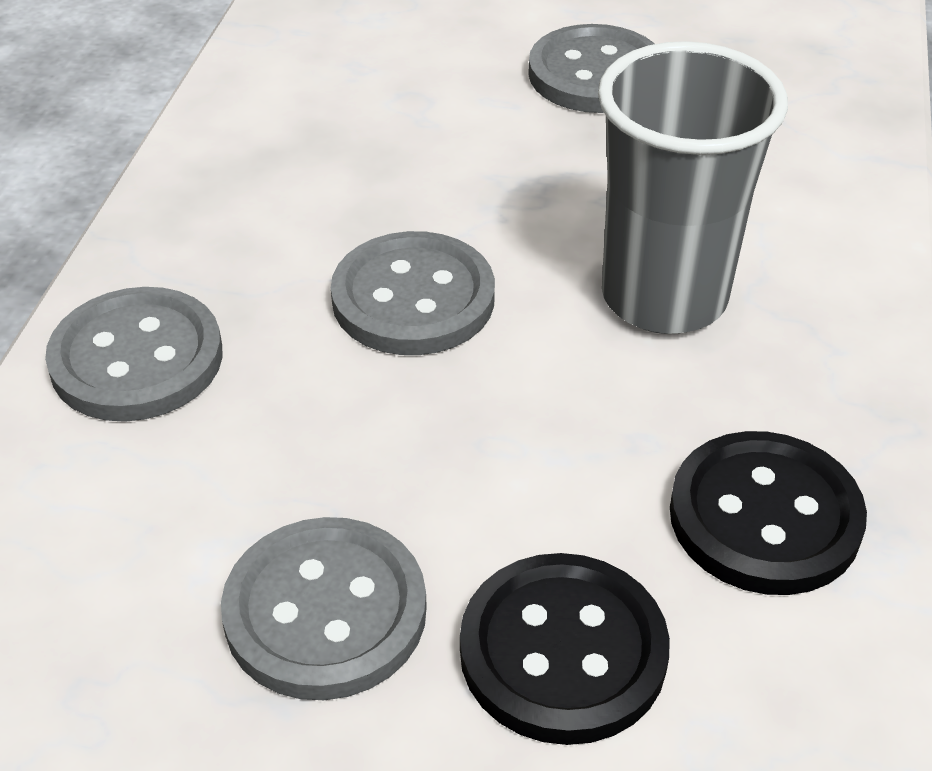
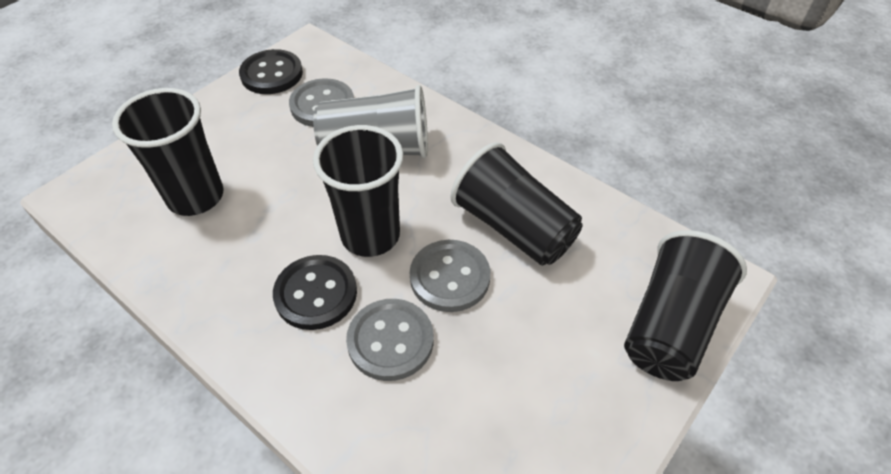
black cup: none = 0 -> [112,88,223,216] [313,125,403,257] [451,142,583,266] [624,230,747,381] = 4
grey button: [45,287,223,422] [221,517,427,700] [331,231,495,355] [528,24,655,113] = 4 -> [289,78,354,127] [346,299,434,381] [410,240,490,312] = 3

